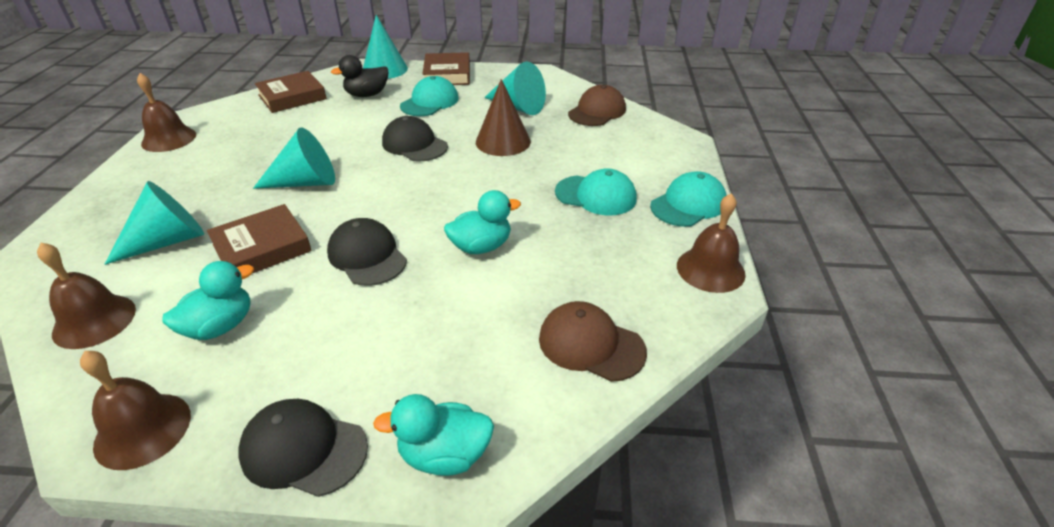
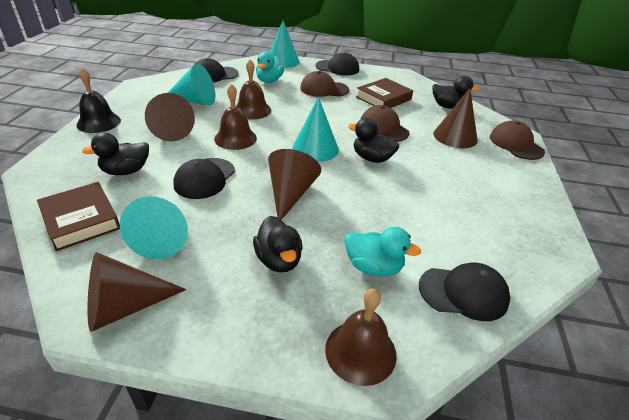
black bell: none = 0 -> [76,68,121,133] = 1
black cap: [238,399,368,497] [327,218,407,286] [382,116,448,162] = 3 -> [174,158,235,199] [195,58,239,83] [315,52,359,76] [419,263,510,321] = 4
black duck: [331,55,388,97] = 1 -> [82,133,149,175] [253,216,303,272] [348,118,399,163] [432,76,480,109] = 4
brown bell: [37,243,136,349] [80,351,191,470] [137,73,196,152] [677,193,746,293] = 4 -> [214,84,257,150] [236,60,271,120] [325,289,397,386] = 3
brown book: [207,204,312,273] [255,71,327,113] [422,52,470,85] = 3 -> [37,182,120,251] [356,78,413,108] = 2
brown cap: [539,301,647,382] [568,85,626,126] = 2 -> [300,71,349,97] [360,105,410,142] [490,120,545,160] = 3
brown cone: [476,79,531,156] = 1 -> [87,252,186,332] [145,93,195,141] [268,149,321,220] [434,88,478,148] = 4
turquoise cap: [400,76,459,116] [555,169,637,216] [650,171,727,227] = 3 -> none = 0
turquoise duck: [162,261,254,340] [373,394,494,476] [444,190,521,254] = 3 -> [256,52,284,83] [345,227,421,277] = 2

